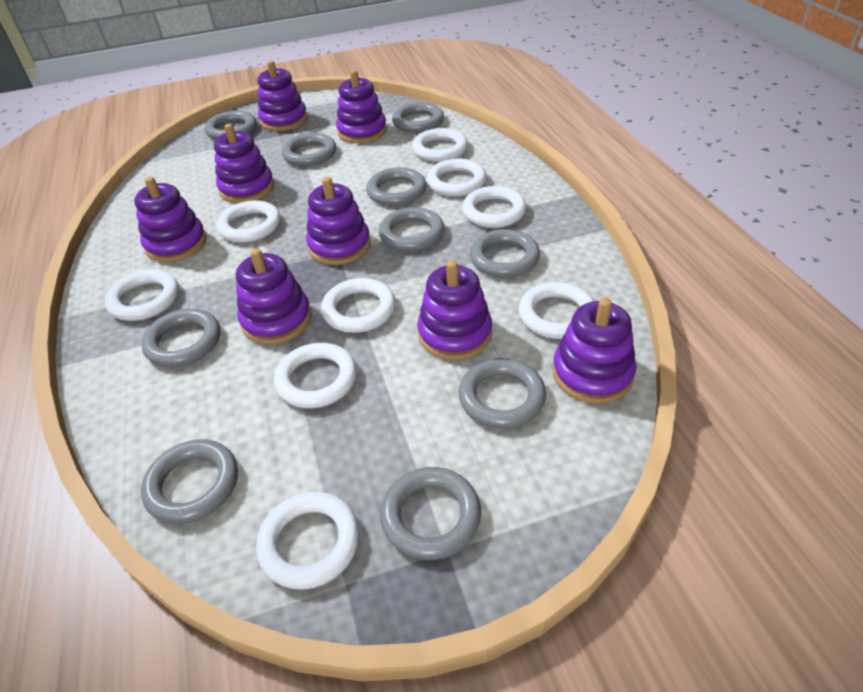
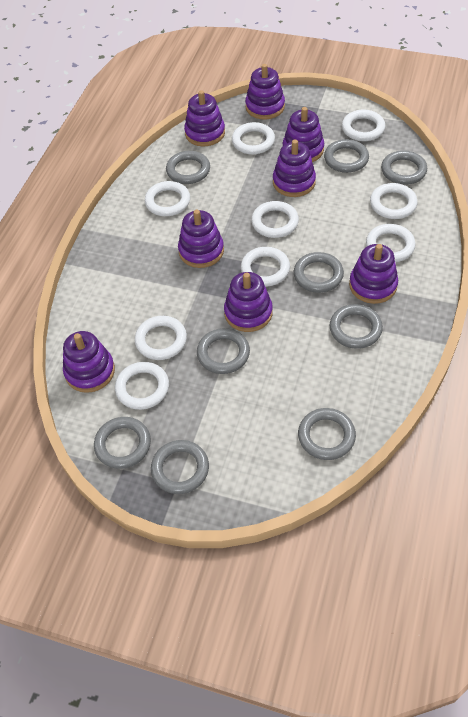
grey ring: [141,309,220,367] [141,439,238,524] [205,111,257,140] [281,133,336,166] [366,167,426,206] [379,207,444,252] [380,467,481,560] [392,102,444,133] [459,358,546,429] [470,229,540,278] = 10 -> [94,417,151,469] [151,440,209,494] [166,151,210,184] [197,328,250,374] [294,252,344,293] [298,408,356,460] [324,139,369,173] [330,304,383,349] [381,150,427,185] = 9

